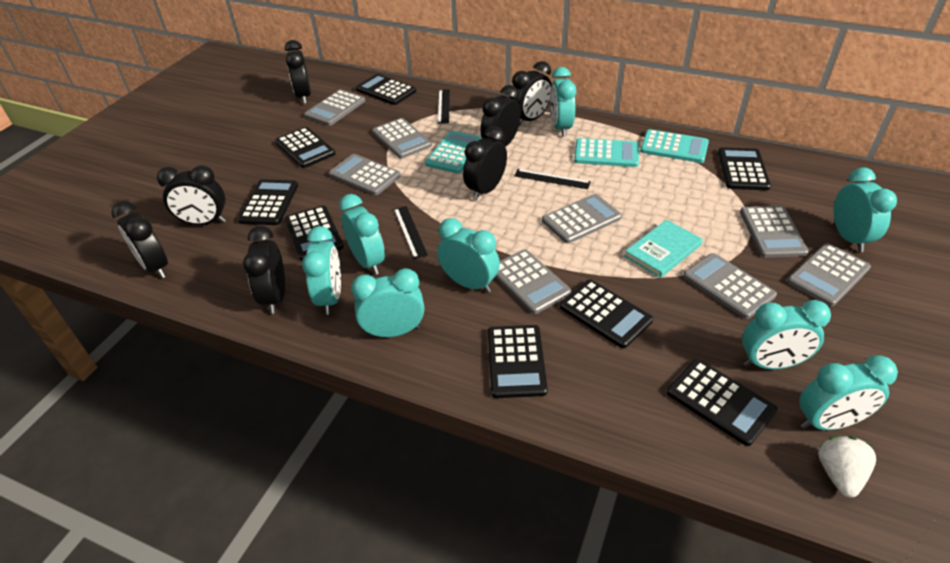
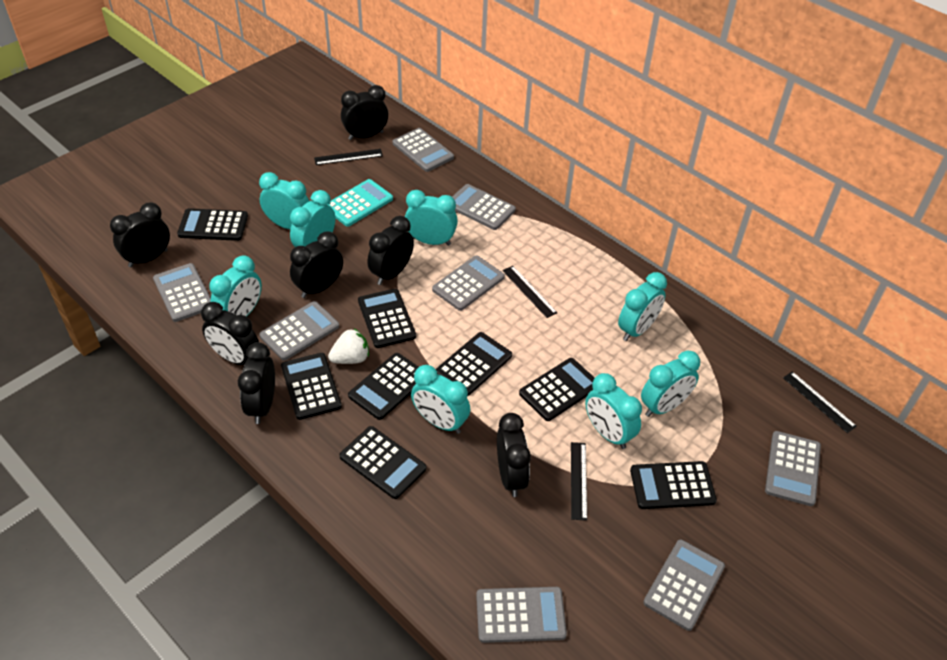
black ruler: [394,206,428,259] [438,89,450,124] [515,169,591,189] = 3 -> [314,149,383,165] [503,266,558,318] [571,442,587,521] [783,371,857,433] = 4
turquoise book: [624,220,703,278] = 1 -> none = 0
turquoise calculator: [425,131,482,174] [574,138,639,167] [640,129,709,163] = 3 -> [329,179,393,227] = 1

